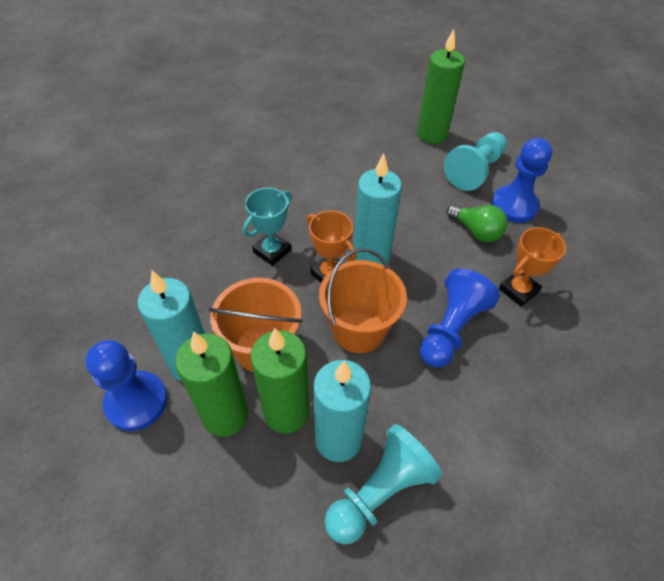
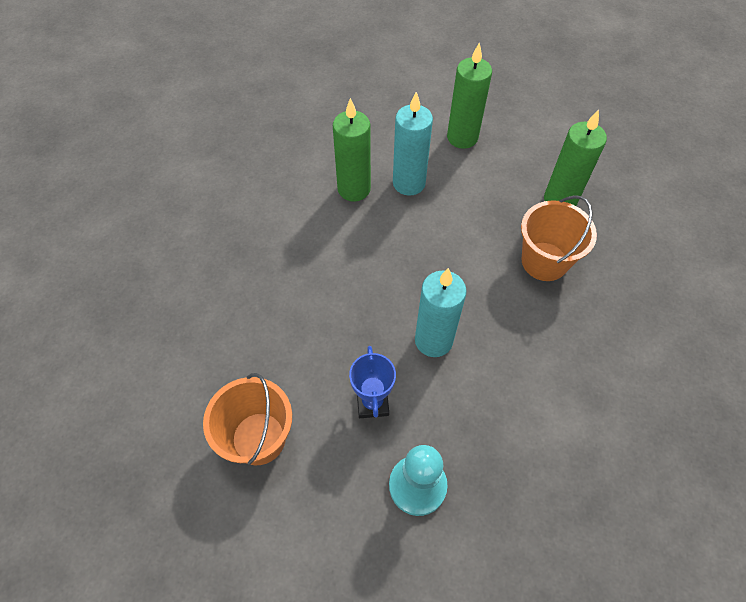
blue pawn: [85,340,167,431] [420,268,500,368] [492,138,552,223] = 3 -> none = 0
blue trophy: none = 0 -> [349,346,396,418] = 1
green light bulb: [447,204,508,242] = 1 -> none = 0
orange trophy: [306,211,357,283] [499,227,566,307] = 2 -> none = 0
turquoise candle: [138,271,205,381] [313,360,371,462] [354,153,402,265] = 3 -> [393,92,433,196] [415,268,466,357] = 2
turquoise pawn: [324,424,443,544] [444,132,507,191] = 2 -> [389,445,448,516] = 1
turquoise trophy: [243,188,292,266] = 1 -> none = 0

